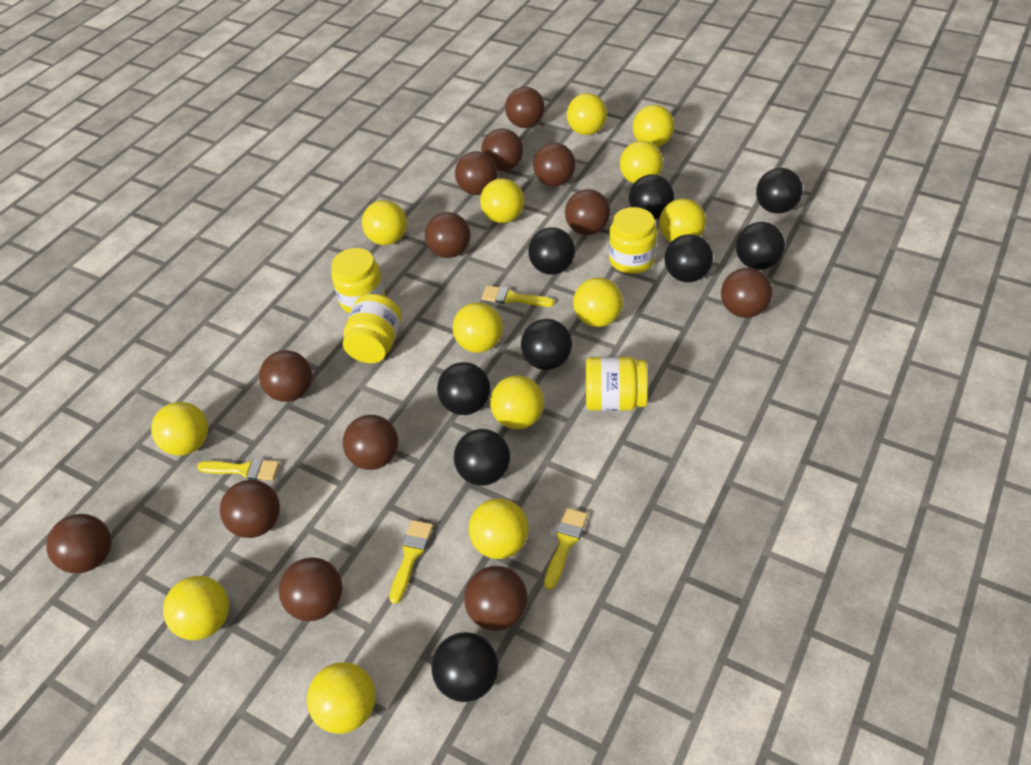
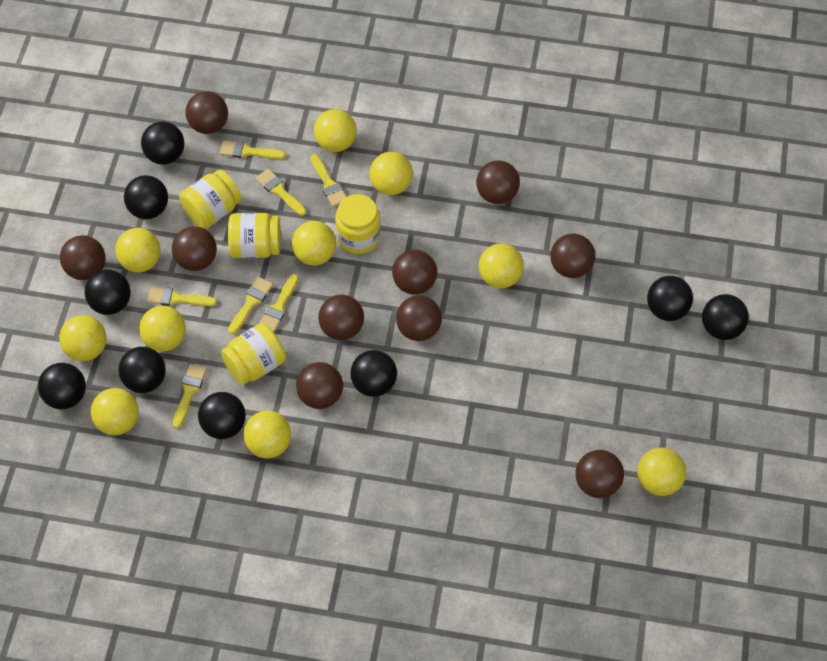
brown ball: [46,514,111,573] [220,480,280,538] [259,350,312,402] [279,557,342,621] [343,415,398,470] [425,212,470,258] [455,151,498,195] [464,566,528,631] [481,128,523,171] [505,87,545,128] [533,143,576,186] [565,189,610,235] [721,268,772,318] = 13 -> [60,235,106,280] [172,226,217,271] [185,91,228,134] [296,362,343,409] [318,295,364,340] [392,250,437,294] [396,295,442,341] [476,160,520,204] [551,233,595,278] [576,450,624,498] = 10
yellow ball: [151,402,208,456] [163,576,229,640] [307,662,376,734] [362,200,407,245] [453,303,503,353] [469,498,529,559] [480,178,524,223] [490,375,544,429] [567,93,607,135] [573,278,623,327] [620,141,663,184] [633,105,674,147] [659,199,706,242] = 13 -> [59,315,107,361] [91,388,139,435] [115,228,161,273] [139,306,186,352] [243,411,291,459] [292,221,336,266] [314,109,357,152] [369,152,413,195] [479,243,524,288] [637,448,686,496] = 10
yellow brush: [197,458,280,480] [389,520,433,604] [481,285,554,307] [544,508,588,590] = 4 -> [147,287,217,306] [173,364,207,429] [220,140,286,159] [228,277,273,335] [256,169,306,216] [260,274,299,332] [310,154,346,207] = 7

